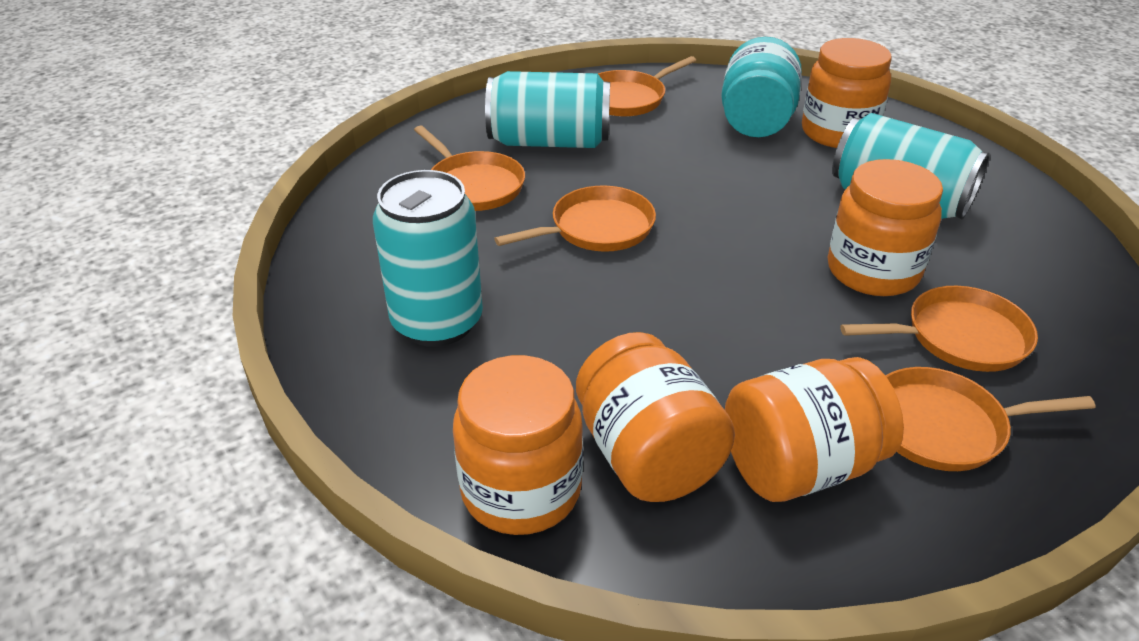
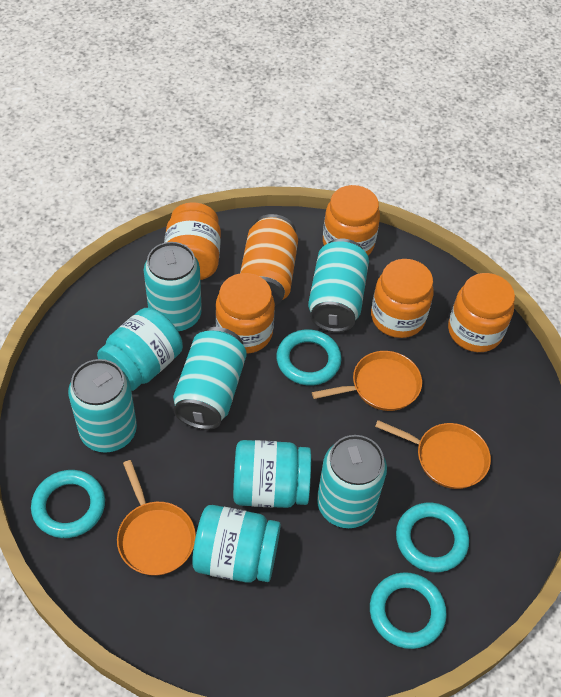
orange can: none = 0 -> [240,214,298,305] = 1
orange pan: [414,126,525,211] [494,186,656,252] [598,56,696,117] [840,286,1038,372] [886,367,1095,471] = 5 -> [117,460,196,576] [312,351,422,411] [375,420,491,489] = 3
turquoise can: [373,170,483,347] [485,71,610,148] [832,113,990,219] = 3 -> [68,359,137,453] [144,242,202,332] [173,327,247,430] [308,239,369,332] [317,435,387,528] = 5
turquoise jar: [721,37,802,137] = 1 -> [97,308,183,391] [192,505,281,583] [233,440,311,508] = 3
turquoise ring: none = 0 -> [31,470,105,538] [276,329,342,386] [370,572,447,649] [396,503,469,572] = 4

